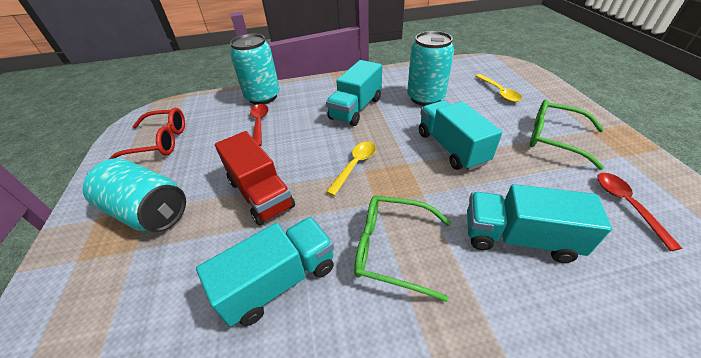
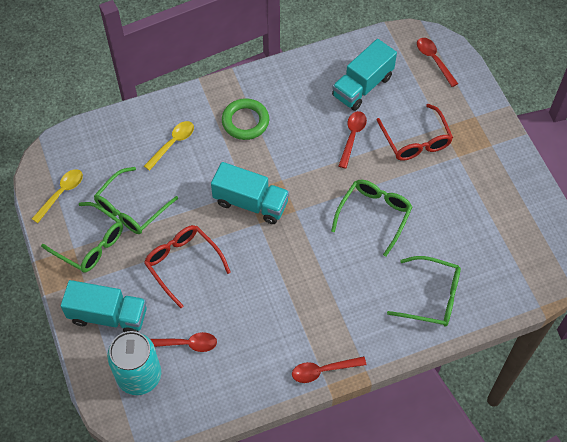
green glasses: [354,196,451,302] [529,99,604,170] = 2 -> [41,202,123,273] [94,167,178,234] [331,180,412,256] [387,256,461,327] = 4
green ring: none = 0 -> [222,98,269,140] = 1
red glasses: [110,108,185,159] = 1 -> [144,225,231,308] [377,104,453,161] = 2
red spoon: [250,104,268,146] [597,173,682,251] = 2 -> [150,332,217,352] [292,356,366,383] [339,111,367,169] [417,38,458,87] = 4
red truck: [215,131,295,225] = 1 -> none = 0
turquoise can: [83,158,186,232] [230,34,280,105] [407,31,454,106] = 3 -> [107,331,161,395] = 1
turquoise truck: [196,217,334,327] [326,60,382,126] [419,100,502,171] [467,184,612,263] = 4 -> [61,280,147,332] [211,162,289,224] [332,39,397,111] = 3

